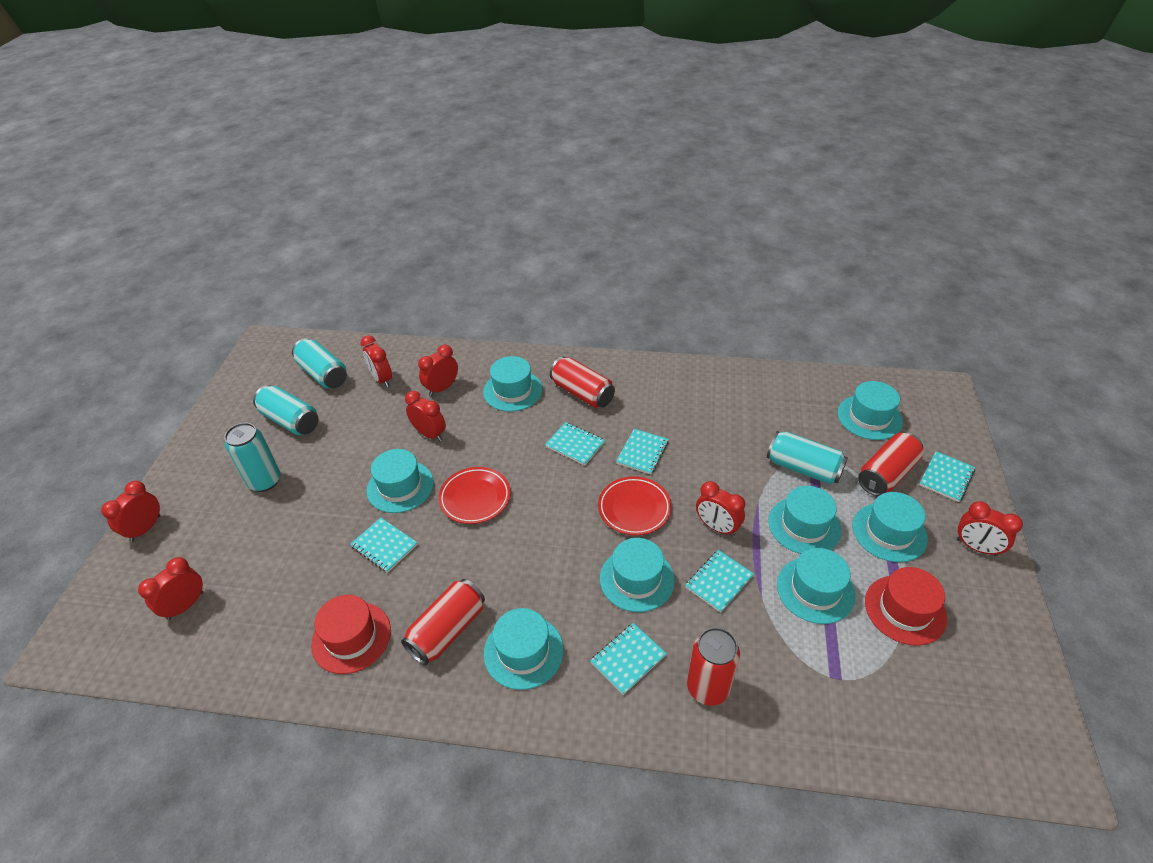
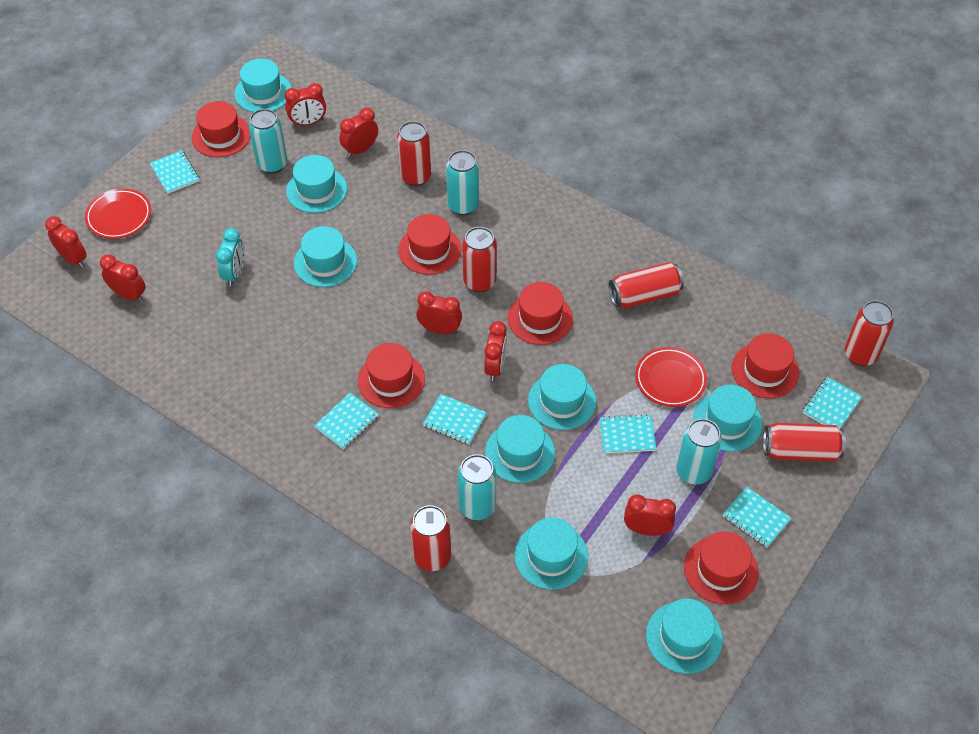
red can: [401,579,485,665] [550,357,615,408] [687,627,740,706] [858,433,924,496] = 4 -> [397,121,431,186] [410,505,451,571] [462,227,497,292] [608,262,684,308] [763,423,846,462] [845,300,894,366] = 6
red hat: [311,595,391,674] [865,567,947,646] = 2 -> [192,101,251,157] [358,343,425,408] [398,214,461,275] [508,282,573,345] [684,532,759,604] [732,334,799,398] = 6
turquoise clock: none = 0 -> [216,228,244,286] = 1

